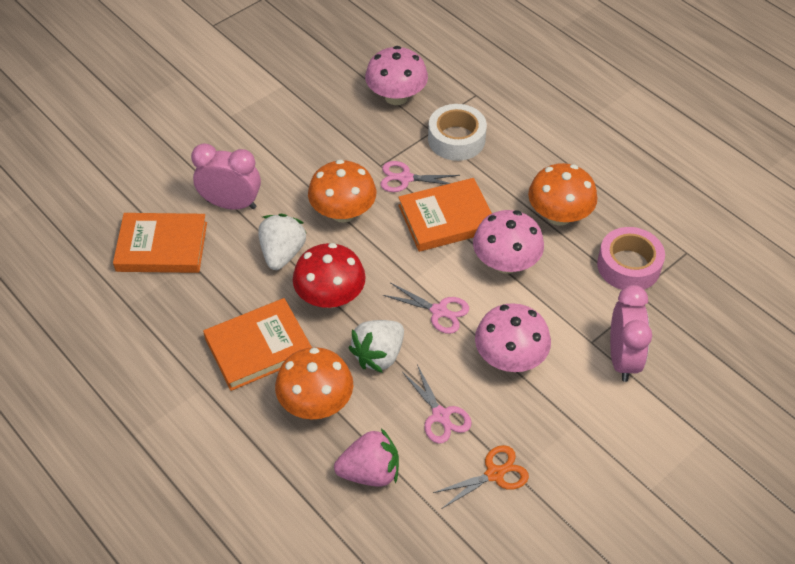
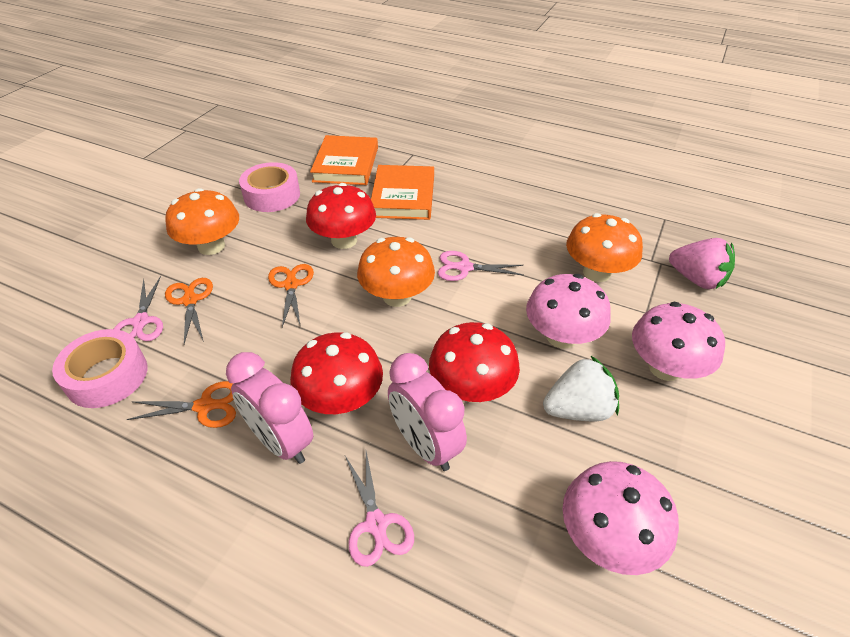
orange book: [113,213,207,273] [203,298,312,391] [398,178,492,252] = 3 -> [310,135,378,185] [371,165,434,220] = 2
orange scissors: [433,445,529,509] = 1 -> [126,381,236,428] [165,278,213,344] [268,264,314,327] = 3
pink tape: [597,227,665,290] = 1 -> [52,329,148,408] [239,162,300,212] = 2
red mushroom: [293,243,366,308] = 1 -> [290,332,383,414] [306,183,376,249] [429,322,520,403] = 3
white strawberry: [258,214,306,270] [348,320,404,373] = 2 -> [543,355,619,421] = 1
white tape: [428,104,487,161] = 1 -> none = 0

